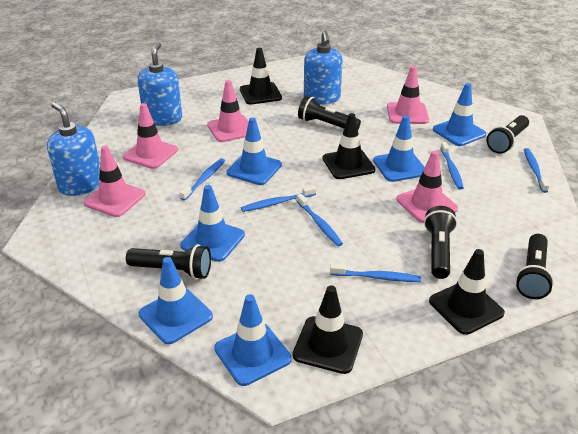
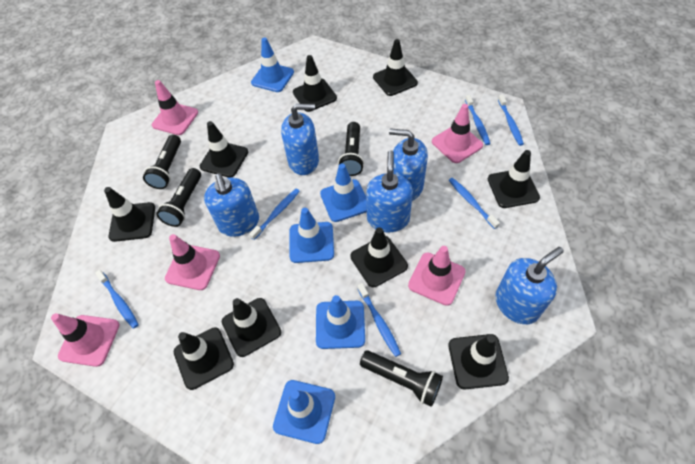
black flashlight: [126,244,211,279] [298,96,361,129] [424,206,457,279] [486,115,529,154] [515,234,554,299] = 5 -> [143,135,181,189] [156,168,201,227] [338,122,364,176] [360,351,443,407] = 4
black traffic cone: [240,48,282,105] [293,286,363,374] [323,113,375,179] [429,249,505,335] = 4 -> [104,187,155,242] [174,327,234,390] [200,121,248,177] [222,298,281,357] [293,55,337,112] [350,227,408,287] [373,39,418,96] [448,334,509,390] [488,150,540,208] = 9
blue soap dispenser: [47,102,100,196] [137,42,182,126] [304,31,343,105] = 3 -> [204,173,259,237] [281,104,319,175] [366,150,413,232] [389,128,428,201] [495,247,564,324] = 5
blue traffic cone: [139,257,213,344] [180,185,245,262] [214,294,292,386] [227,117,282,185] [373,115,425,182] [433,83,487,146] = 6 -> [251,37,294,92] [273,380,335,444] [290,208,334,263] [316,295,365,349] [320,163,367,222] = 5

